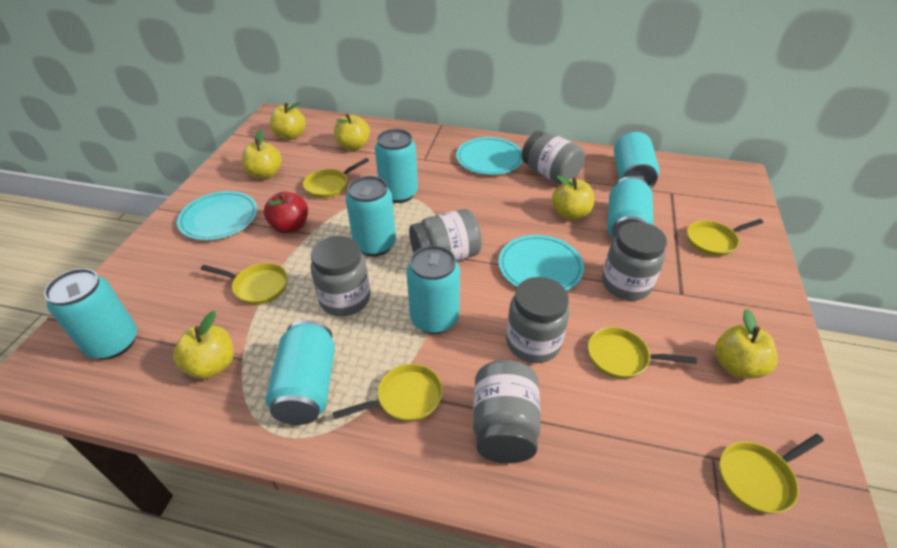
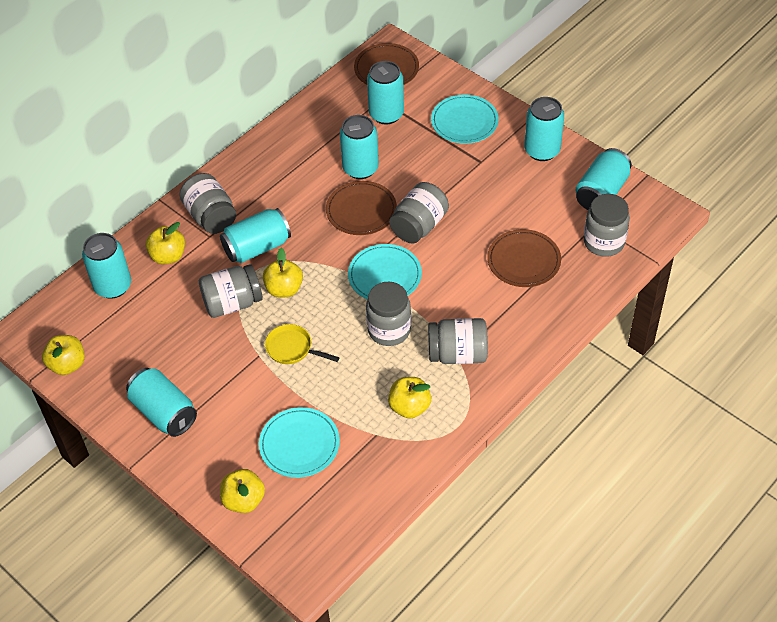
brown plate: none = 0 -> [326,181,397,235] [354,43,419,85] [487,229,561,287] = 3
red apple: [264,192,308,234] = 1 -> none = 0
yellow apple: [173,311,234,379] [242,130,282,179] [270,102,306,140] [334,114,370,151] [552,175,594,220] [715,309,778,379] = 6 -> [42,335,85,375] [146,222,185,264] [220,469,265,513] [263,248,303,298] [388,377,431,418] = 5
yellow pan: [201,263,288,305] [303,158,369,198] [333,364,443,422] [588,327,697,379] [687,219,764,256] [719,434,824,514] = 6 -> [265,324,340,364] = 1

